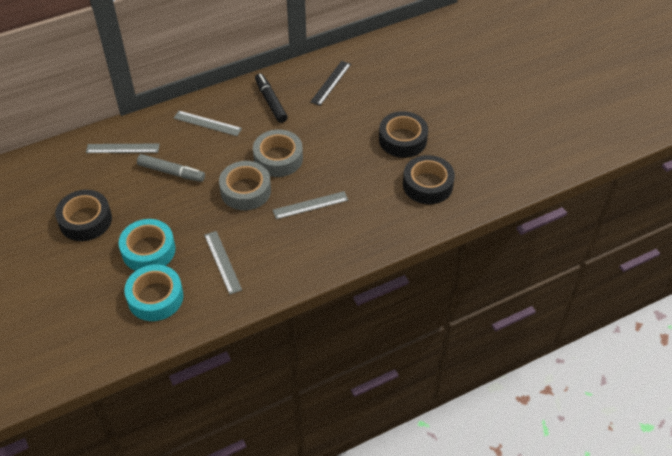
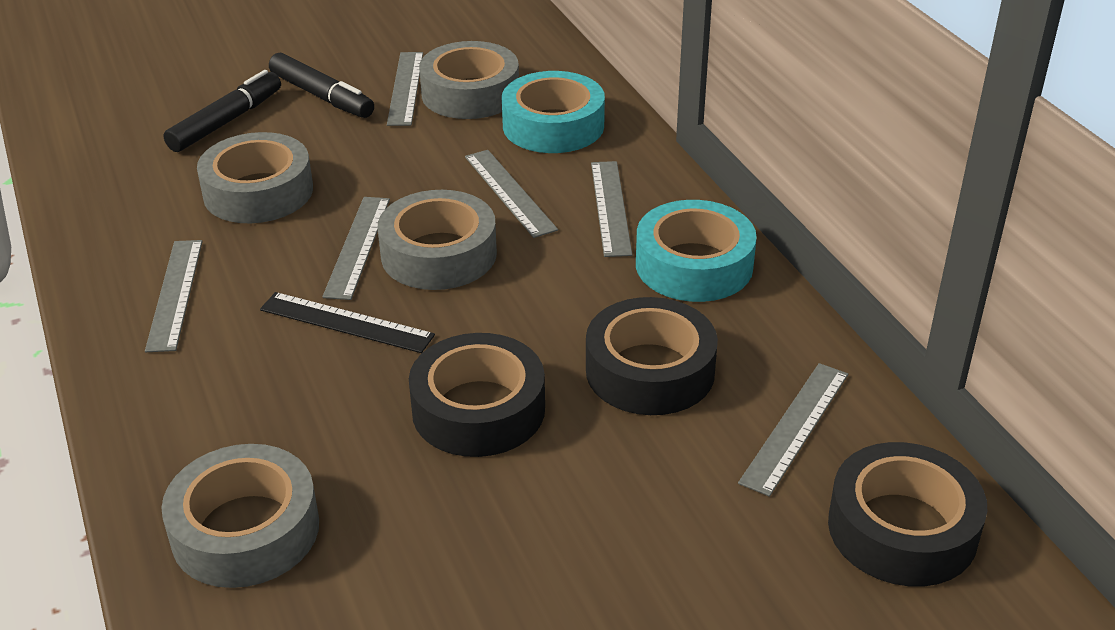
black marker: [255,73,288,123] = 1 -> [163,70,281,152] [269,53,374,118] = 2
grey marker: [137,154,205,182] = 1 -> none = 0
grey ruler: [86,144,159,153] [174,111,242,136] [204,231,242,295] [273,191,348,219] = 4 -> [145,240,203,352] [322,197,390,300] [387,52,423,126] [465,150,558,238] [591,161,632,257] [738,363,848,497] = 6
grey tape: [219,161,271,210] [253,130,303,177] = 2 -> [161,444,319,588] [197,132,313,223] [377,190,497,290] [419,41,519,119] = 4

